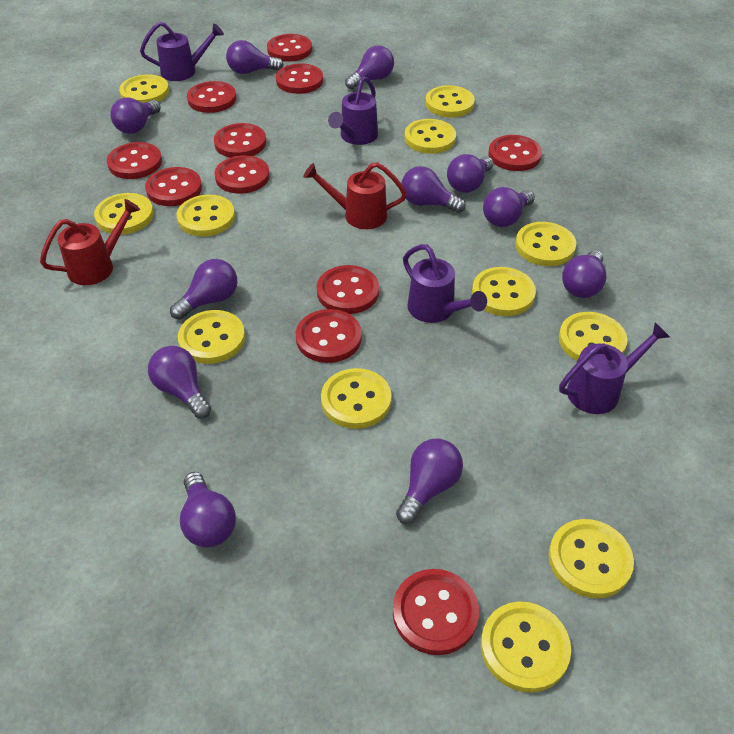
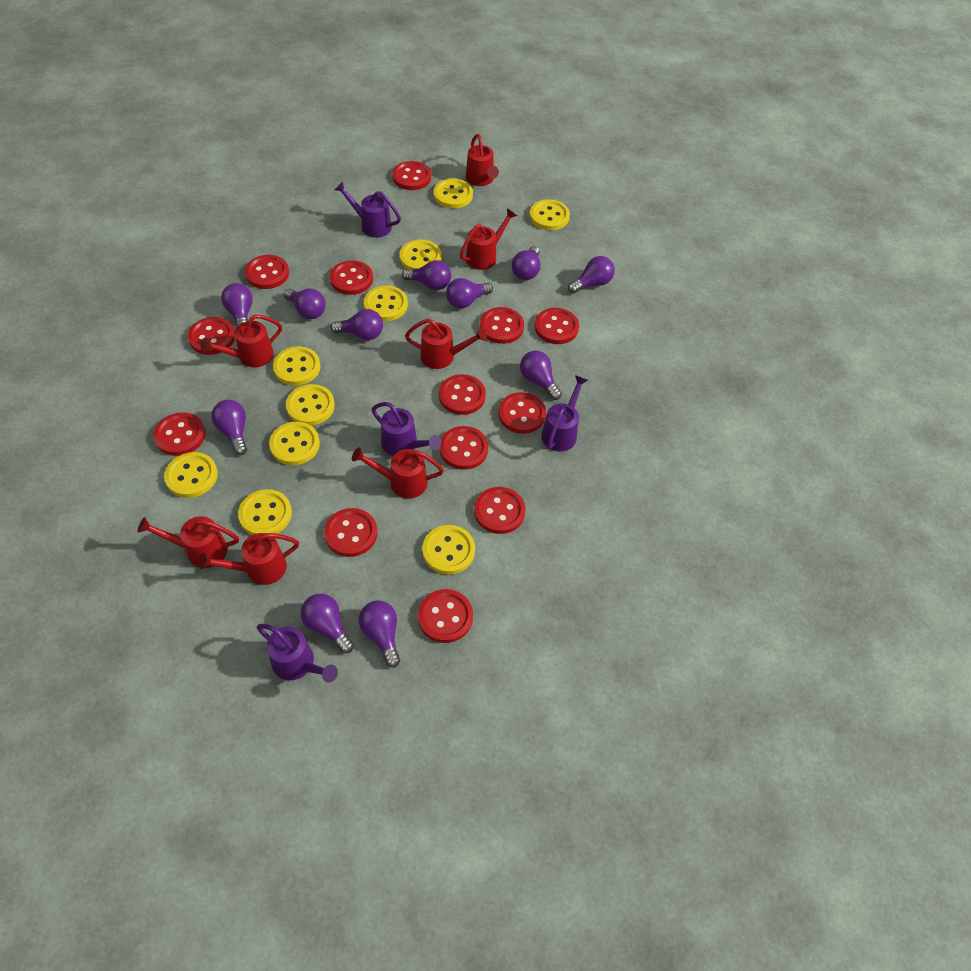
red button: [107,142,162,179] [145,167,202,206] [187,81,236,113] [214,123,266,158] [214,155,270,194] [267,34,312,62] [276,63,323,94] [296,309,362,363] [317,265,379,314] [393,569,479,655] [488,135,542,171] = 11 -> [154,412,205,456] [188,317,235,355] [245,255,289,289] [324,508,377,557] [330,260,373,295] [392,161,431,190] [418,589,473,643] [439,374,486,415] [439,426,488,470] [474,487,526,534] [480,307,524,344] [498,392,546,434] [535,308,579,344] = 13
red watering can: [40,199,141,285] [303,162,407,229] = 2 -> [138,516,239,568] [198,533,299,585] [201,315,282,367] [352,447,444,499] [405,319,487,369] [460,208,517,270] [466,134,499,186] = 7
yellow button: [94,193,154,235] [119,75,169,103] [177,195,235,237] [178,310,245,364] [321,368,392,429] [404,119,456,154] [425,85,475,118] [472,267,536,316] [481,602,571,693] [515,222,576,266] [549,519,634,599] [559,312,628,361] = 12 -> [164,452,218,498] [238,489,292,535] [269,422,320,465] [273,346,320,386] [286,384,335,425] [364,286,408,321] [400,240,441,269] [422,525,475,575] [434,178,473,209] [530,199,570,230] = 10

